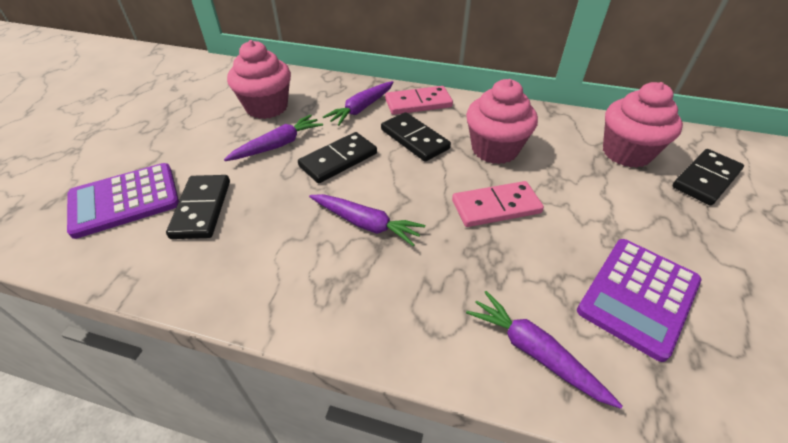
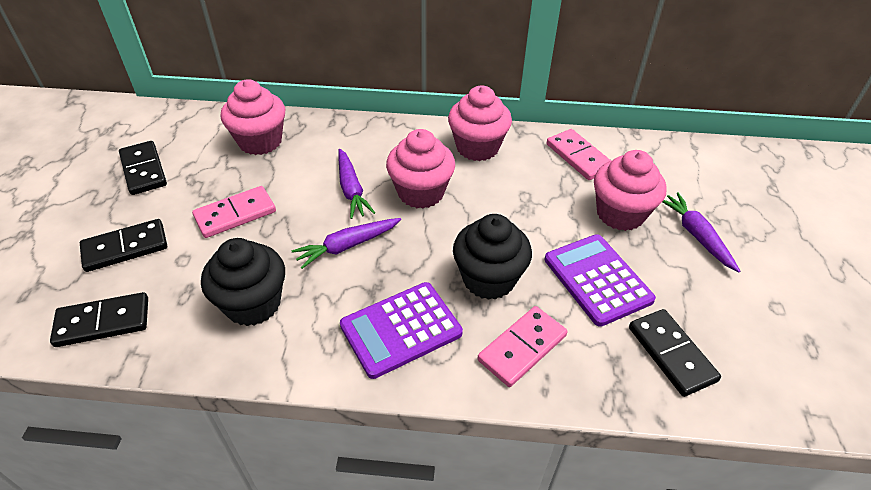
black cupcake: none = 0 -> [201,238,285,326] [453,214,532,300] = 2
pink cupcake: [227,40,291,119] [466,79,538,164] [603,82,683,168] = 3 -> [221,79,285,155] [386,129,455,209] [448,85,512,161] [594,150,667,231] = 4
pink domino: [385,86,453,115] [452,181,544,227] = 2 -> [192,186,276,238] [477,306,568,387] [547,129,611,180] = 3
purple carrot: [224,114,323,161] [309,194,425,246] [323,81,393,126] [466,291,623,409] = 4 -> [292,218,401,269] [338,149,375,219] [662,192,740,273] = 3

